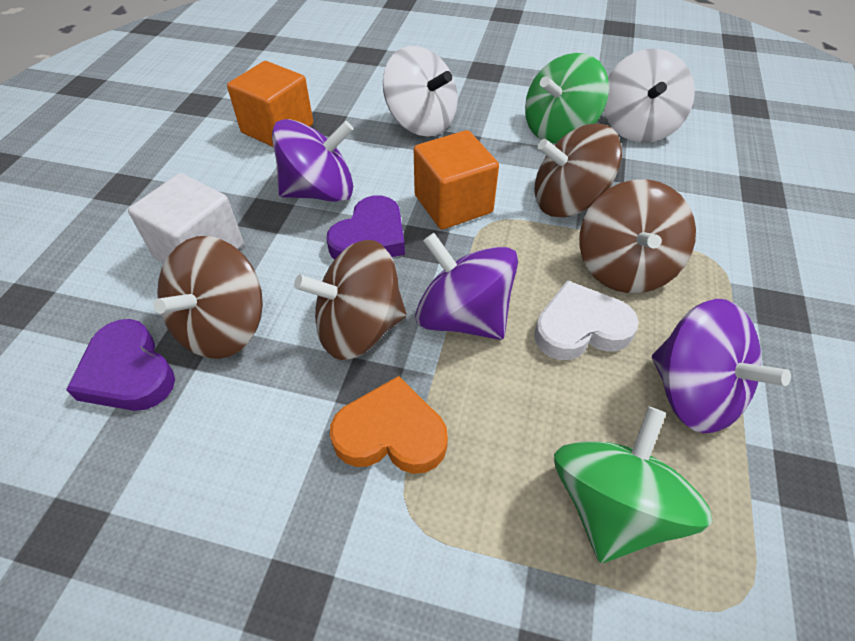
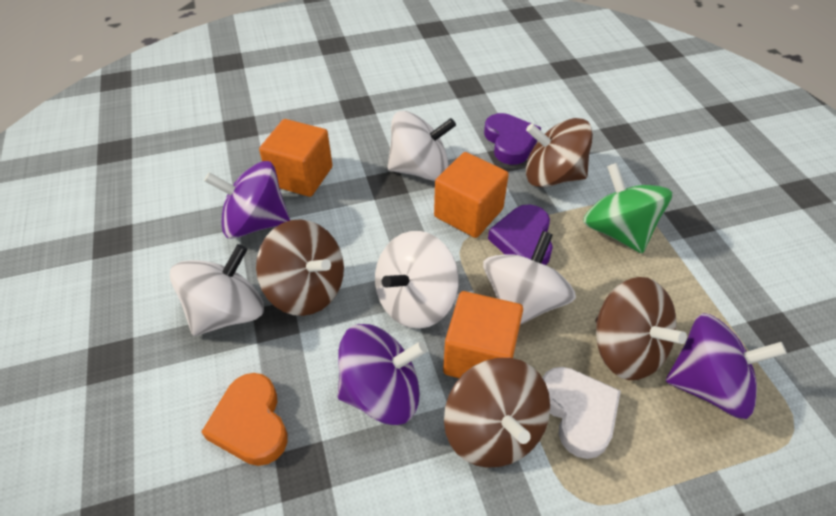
green spinning top: [525,53,609,144] [554,407,712,563] = 2 -> [583,163,672,253] = 1
orange cube: [227,61,313,147] [414,130,499,229] = 2 -> [259,119,332,197] [434,152,509,238] [443,291,523,378] = 3
white cube: [128,173,244,264] = 1 -> none = 0
white spinning top: [383,46,458,137] [604,49,695,143] = 2 -> [170,244,264,336] [375,231,459,329] [387,111,456,181] [483,231,576,325] = 4

